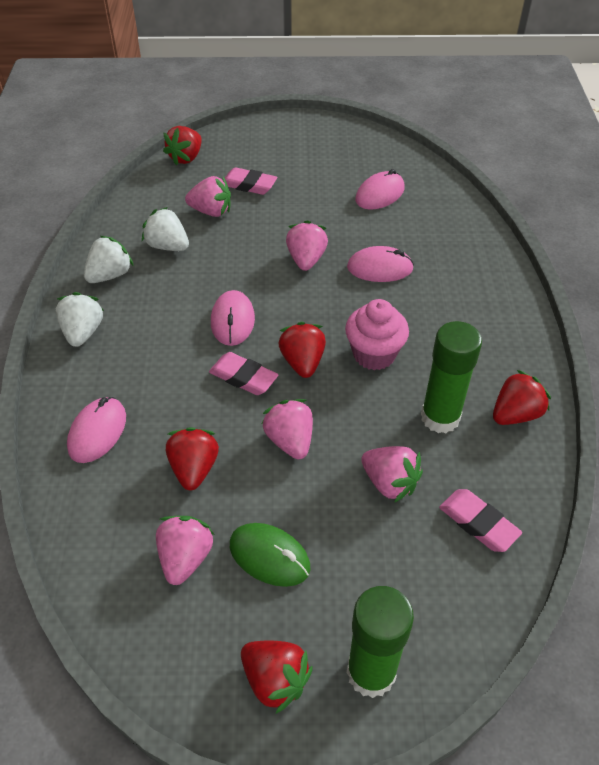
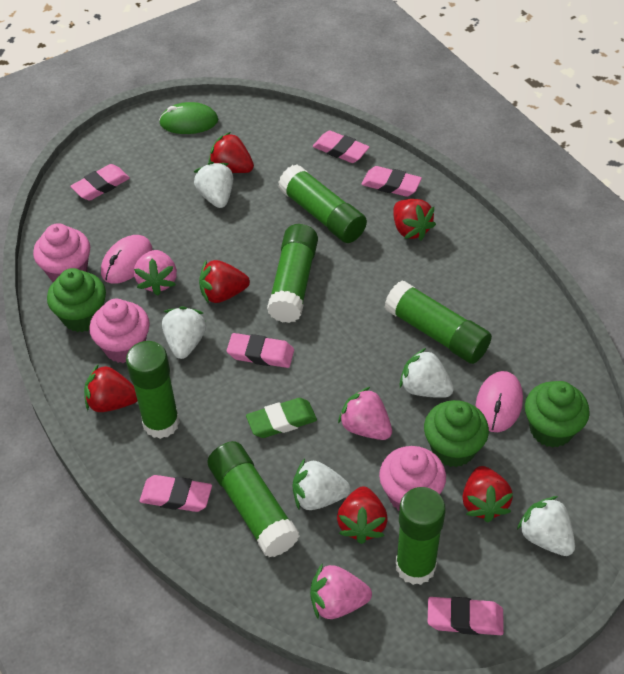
green cupcake: none = 0 -> [47,268,106,332] [424,400,489,467] [525,381,590,448] = 3
green eraser: none = 0 -> [246,398,317,438] = 1
green glue stick: [347,586,414,698] [421,321,482,433] = 2 -> [126,341,180,439] [207,441,299,557] [267,224,318,323] [278,165,367,243] [385,281,492,364] [396,487,446,585] = 6
pink cupcake: [345,299,409,370] = 1 -> [33,223,90,282] [89,299,150,363] [379,446,446,511] = 3
pink eraser: [209,352,278,395] [225,167,277,195] [439,489,522,552] = 3 -> [70,164,130,201] [140,475,212,512] [227,333,294,368] [313,130,370,163] [362,166,422,197] [428,597,504,635] = 6
pink mouse: [67,397,126,463] [211,290,255,346] [347,246,414,282] [355,169,405,210] = 4 -> [101,235,152,284] [476,371,523,432] = 2
pink strawberry: [156,516,215,585] [185,176,231,217] [262,399,313,459] [286,220,328,271] [361,446,423,503] = 5 -> [134,250,177,295] [310,563,372,620] [338,387,392,440] = 3
red strawberry: [163,126,202,166] [166,427,219,490] [241,641,313,714] [278,322,326,378] [493,370,551,425] = 5 -> [84,364,137,412] [199,260,250,304] [208,132,254,173] [337,486,388,544] [393,199,436,240] [462,466,513,522] = 6
white strawberry: [56,292,104,347] [84,236,134,283] [142,207,189,251] = 3 -> [162,306,206,359] [194,162,233,208] [293,459,350,510] [400,348,454,398] [517,496,575,556] = 5

